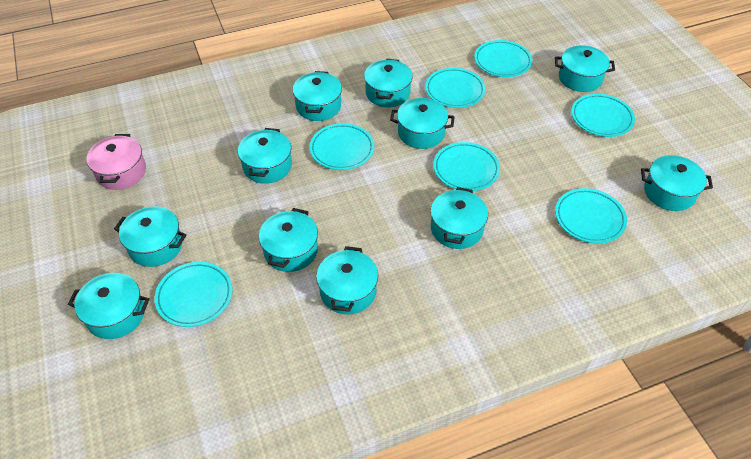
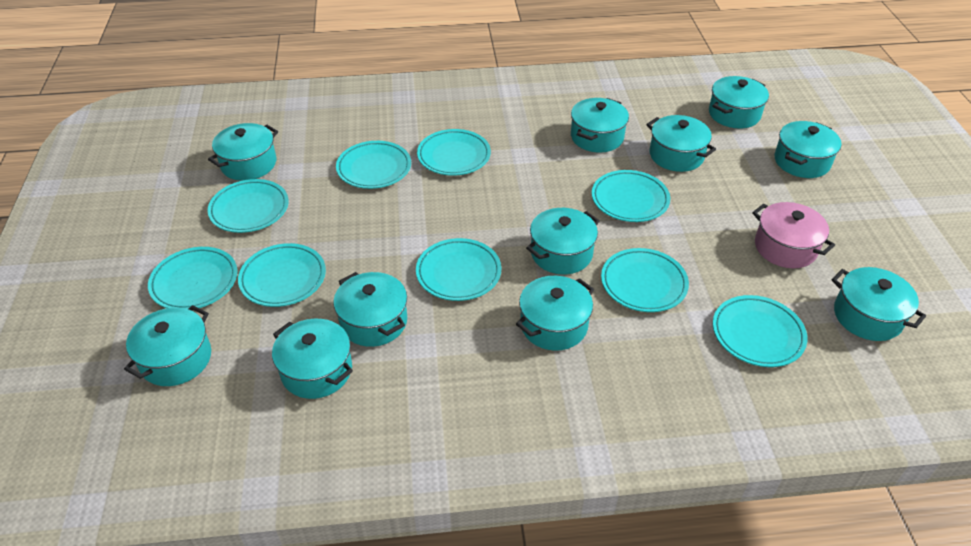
turquoise plate: [154,262,232,327] [310,123,374,170] [425,68,486,108] [433,142,500,191] [474,40,533,77] [555,188,627,244] [571,94,635,137] = 7 -> [148,247,237,309] [208,179,289,233] [238,243,326,307] [336,141,411,189] [416,238,501,301] [417,129,491,176] [592,170,670,222] [601,248,689,312] [713,295,808,367] = 9

